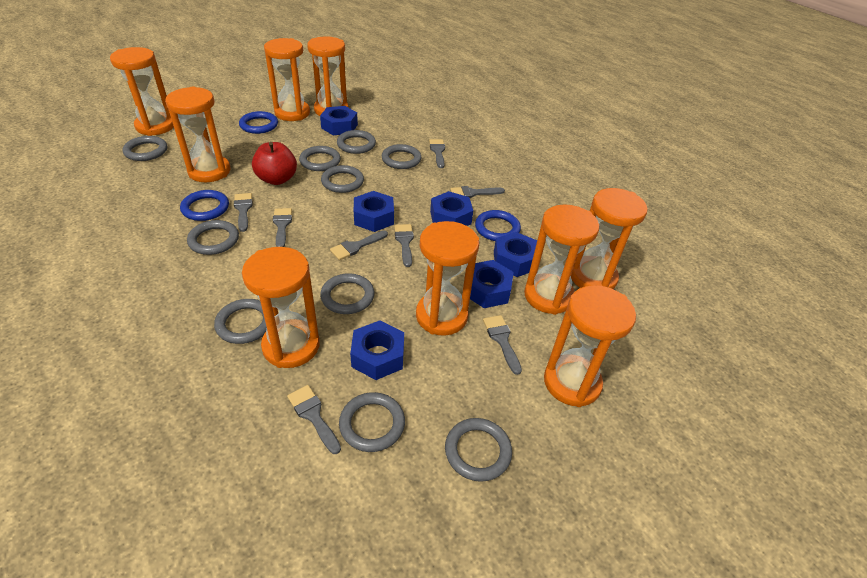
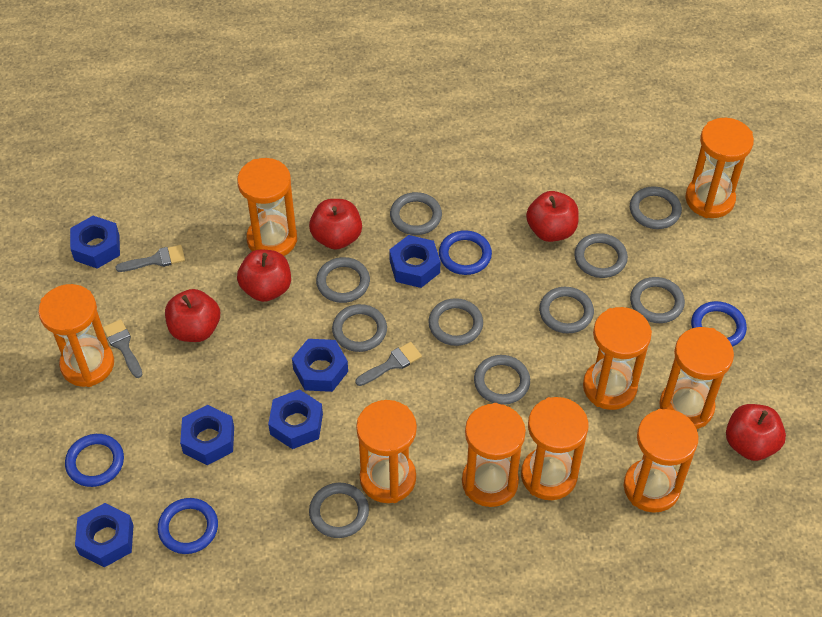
blue ring: [180,190,229,221] [239,111,278,134] [475,210,521,241] = 3 -> [65,434,124,487] [158,498,218,554] [439,230,492,275] [691,301,747,347] = 4
grey brush: [234,193,253,232] [273,208,292,247] [287,385,341,454] [330,231,388,260] [394,224,414,267] [429,139,445,168] [450,186,505,198] [483,315,522,375] = 8 -> [103,319,143,378] [116,245,185,272] [356,342,422,386] = 3
red apple: [252,142,297,185] = 1 -> [165,289,220,342] [237,250,291,302] [309,199,362,250] [526,191,579,242] [726,404,786,461] = 5

